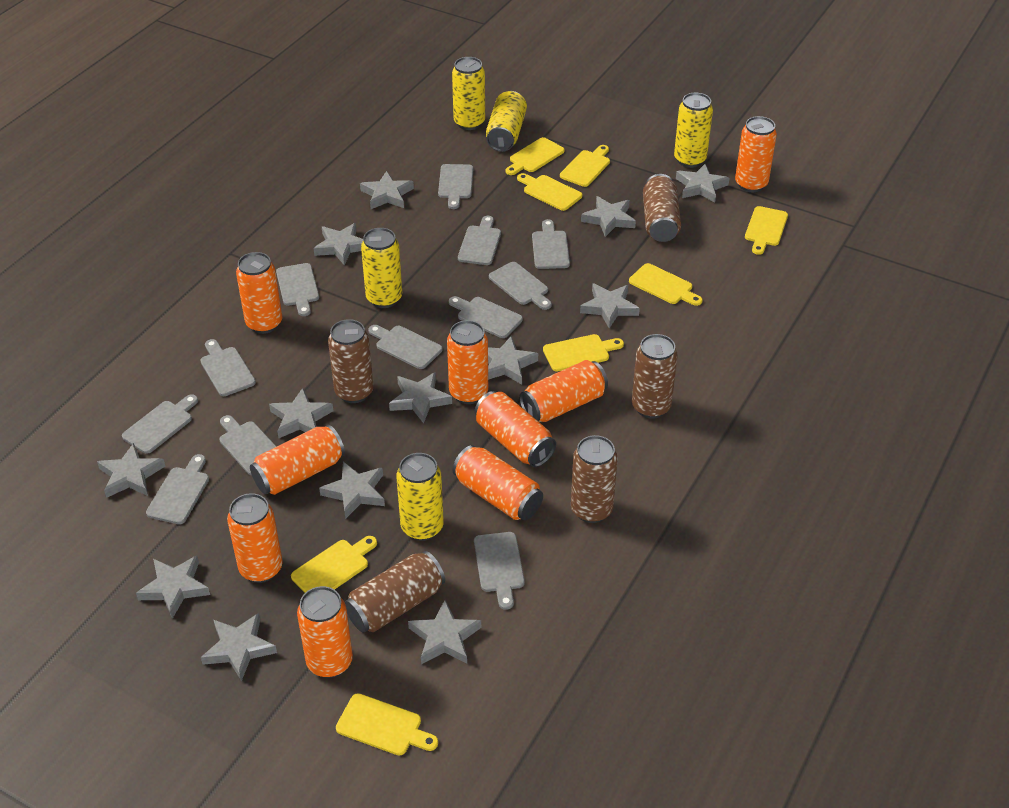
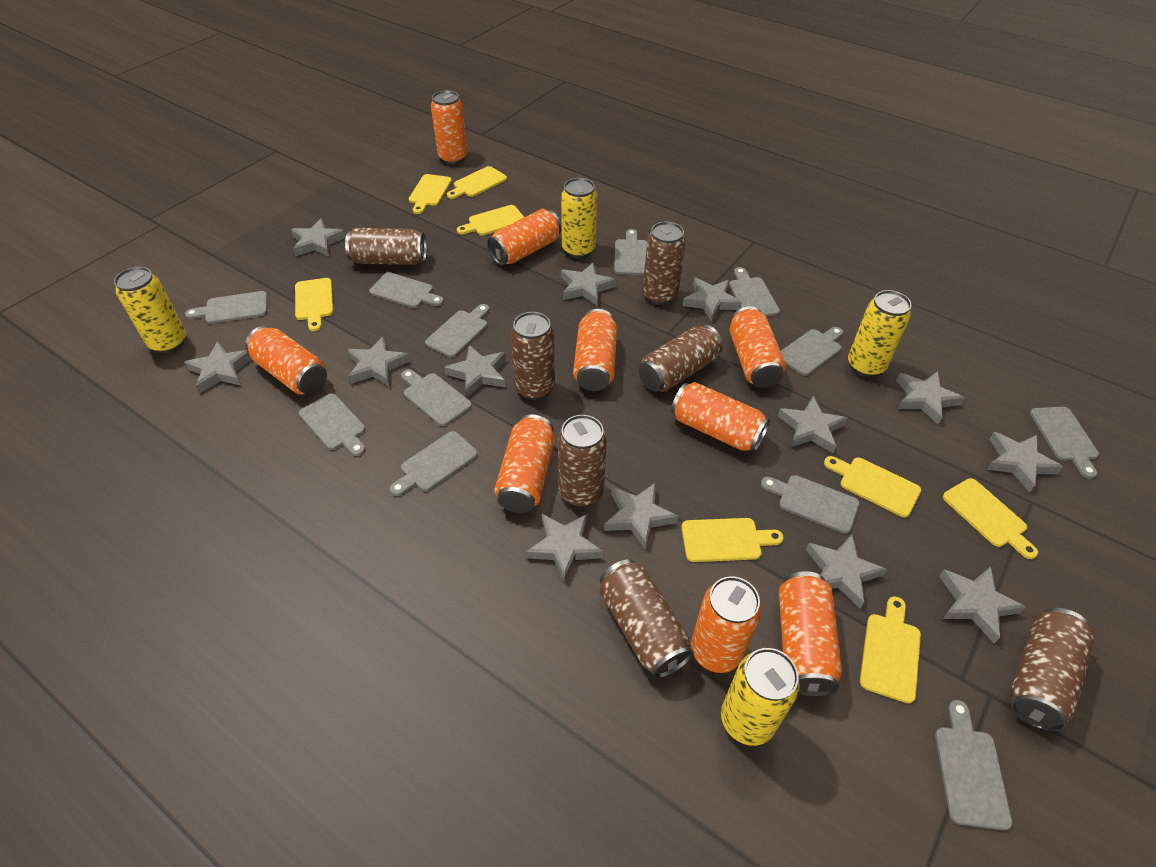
brown can: [328,319,374,403] [345,551,445,633] [571,435,618,523] [632,334,678,419] [643,174,681,242] = 5 -> [345,228,427,265] [510,312,555,400] [558,415,607,507] [600,559,694,678] [639,324,723,392] [643,222,686,305] [1010,608,1095,731] = 7
yellow can: [361,228,402,308] [396,453,444,541] [452,57,485,130] [486,91,527,152] [674,93,713,168] = 5 -> [114,267,186,353] [561,178,597,258] [721,648,800,746] [848,290,911,377] = 4

